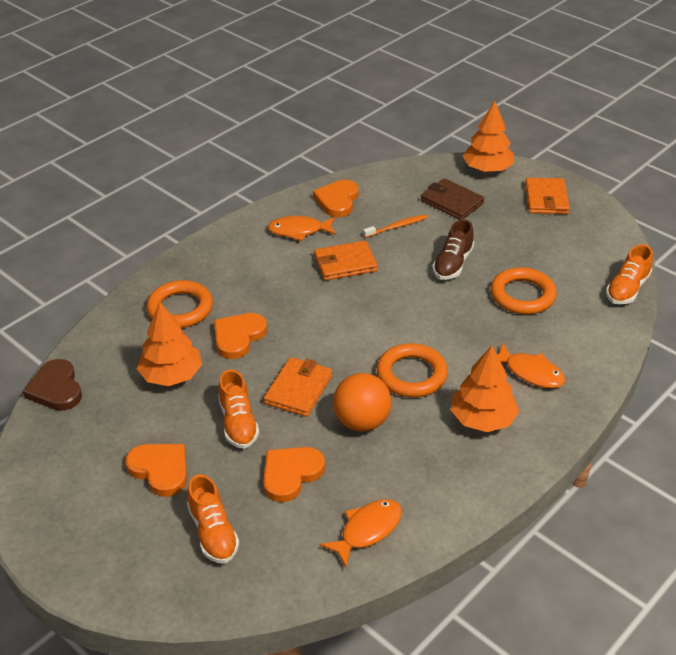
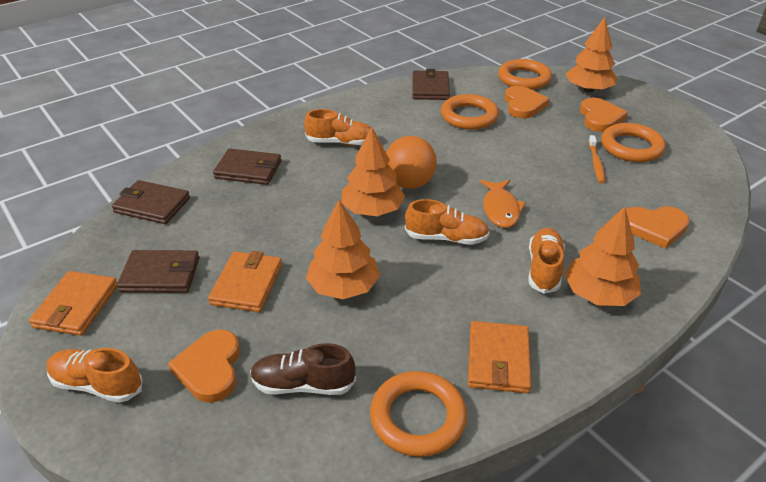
brown heart: [23,359,82,411] = 1 -> none = 0
brown wallet: [421,178,484,220] = 1 -> [112,180,190,224] [117,250,199,293] [213,148,281,185] [412,69,450,100] = 4
orange fish: [268,216,336,241] [320,499,402,568] [497,343,565,388] = 3 -> [480,180,526,228] = 1
orange ring: [147,280,213,328] [377,343,448,397] [491,267,557,314] = 3 -> [370,371,467,457] [441,94,499,130] [498,59,552,90] [601,123,666,162] = 4
orange shoe: [187,474,239,564] [218,369,259,449] [606,244,653,304] = 3 -> [47,348,143,403] [304,109,371,146] [405,199,490,245] [529,228,565,294] = 4
orange tree: [137,302,202,386] [451,346,519,432] [463,101,514,172] = 3 -> [306,200,380,299] [341,127,405,216] [564,206,641,306] [566,17,617,92] = 4

